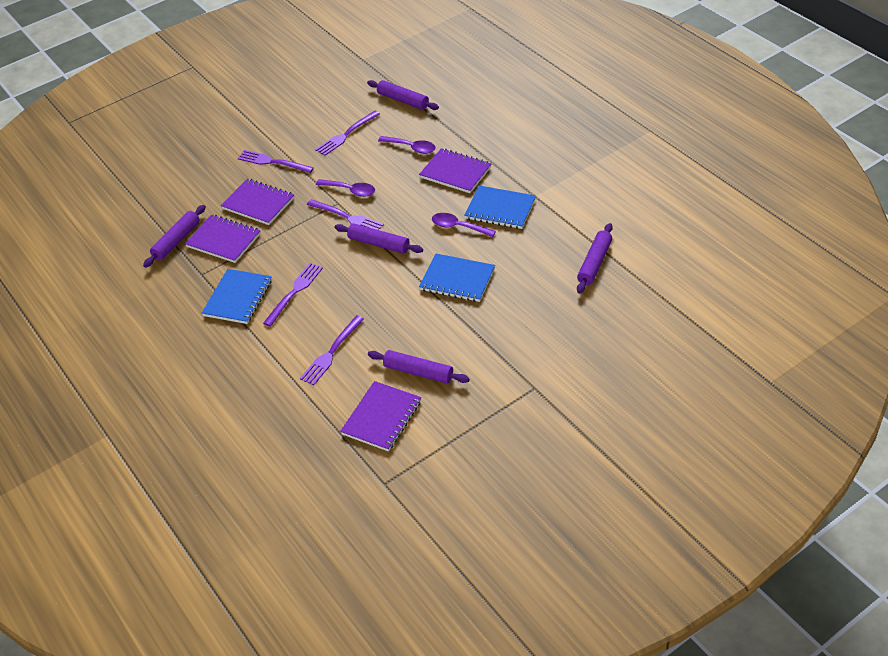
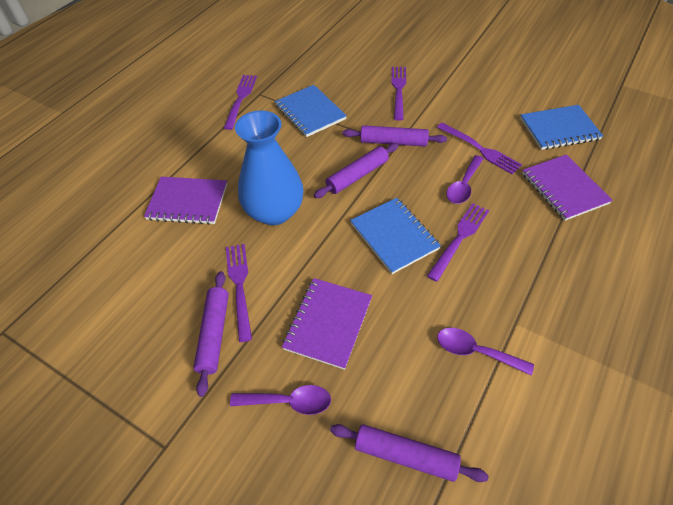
blue vase: none = 0 -> [235,111,303,225] = 1
purple notebook: [185,215,261,263] [221,179,294,225] [340,381,421,451] [419,148,491,193] = 4 -> [144,177,227,225] [282,278,372,370] [522,154,613,221] = 3
purple rolling pin: [143,205,206,267] [334,223,423,254] [367,80,439,110] [368,350,470,384] [577,223,613,293] = 5 -> [193,271,229,397] [314,143,398,198] [330,424,488,482] [343,125,447,147] = 4

